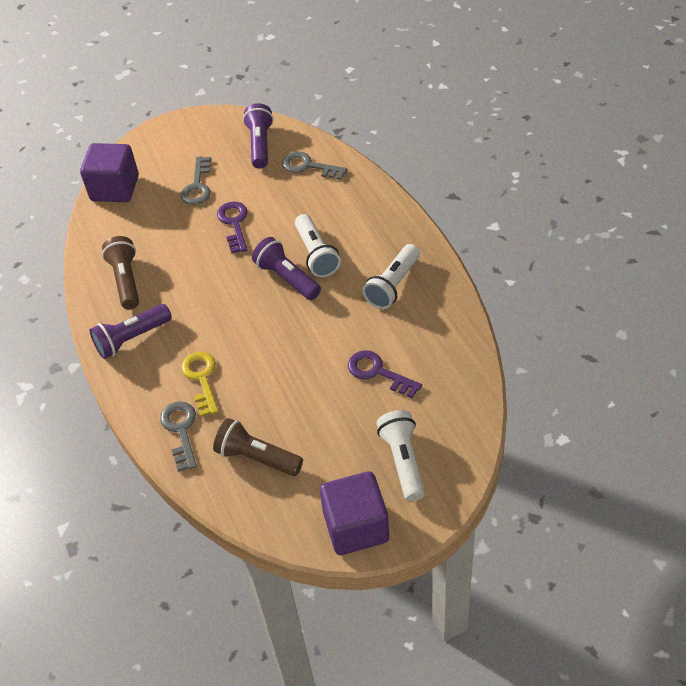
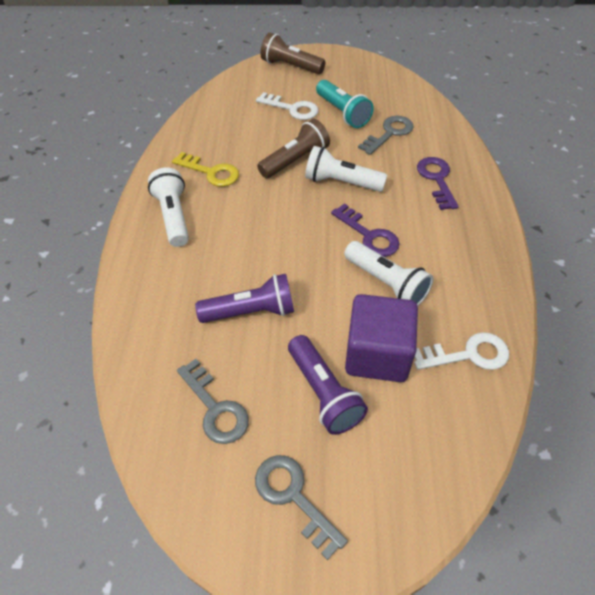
purple cube: [80,143,139,202] [320,471,389,555] = 2 -> [345,294,418,382] = 1
purple flashlight: [90,304,172,359] [243,103,274,169] [252,237,321,300] = 3 -> [195,274,294,323] [288,335,368,435] = 2
turquoise flashlight: none = 0 -> [316,80,374,128] = 1
white key: none = 0 -> [256,92,319,120] [414,332,509,370] = 2

